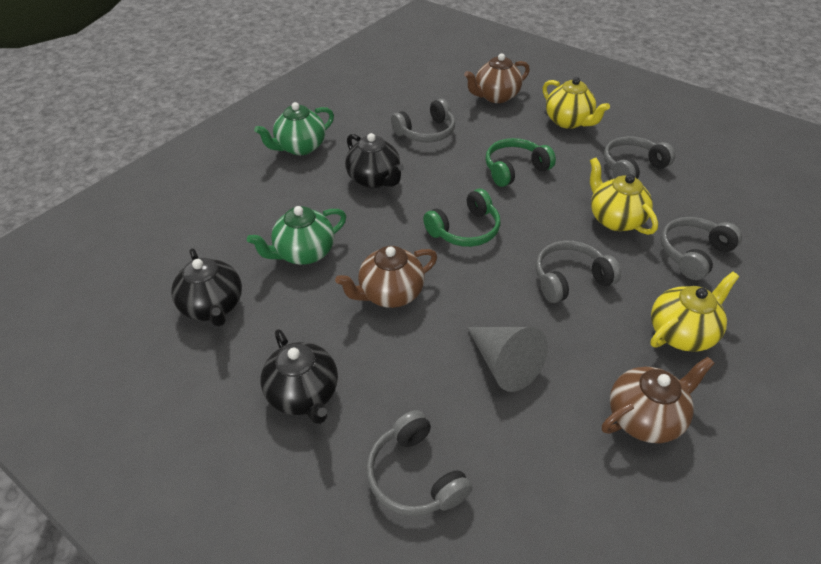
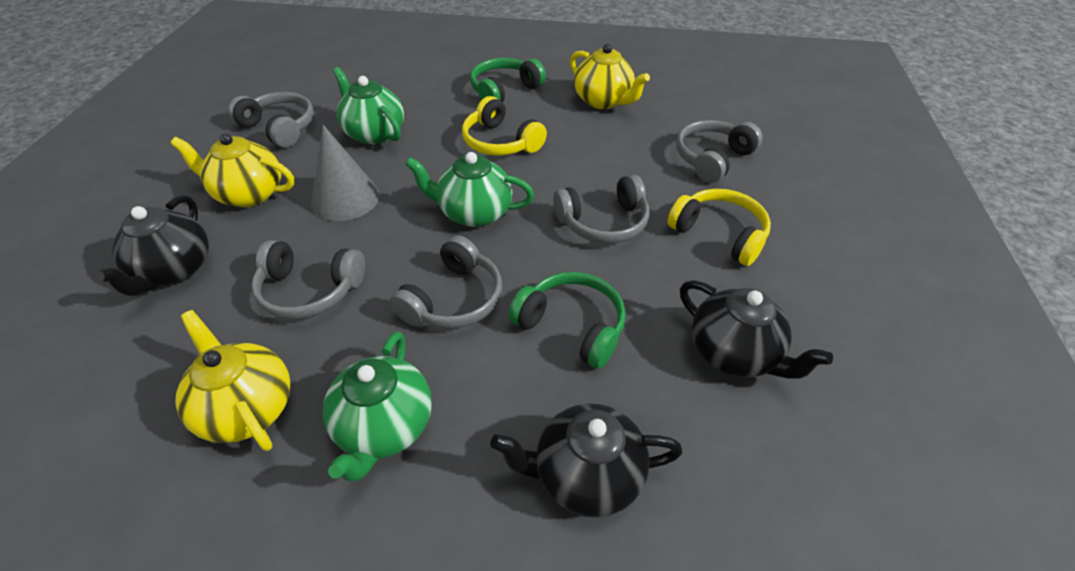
brown teapot: [335,246,437,308] [464,53,530,103] [602,357,715,443] = 3 -> none = 0
green teapot: [247,206,346,265] [254,102,334,155] = 2 -> [323,332,432,482] [333,67,404,145] [405,152,534,227] = 3
yellow headphones: none = 0 -> [462,96,547,156] [667,189,771,266] = 2

